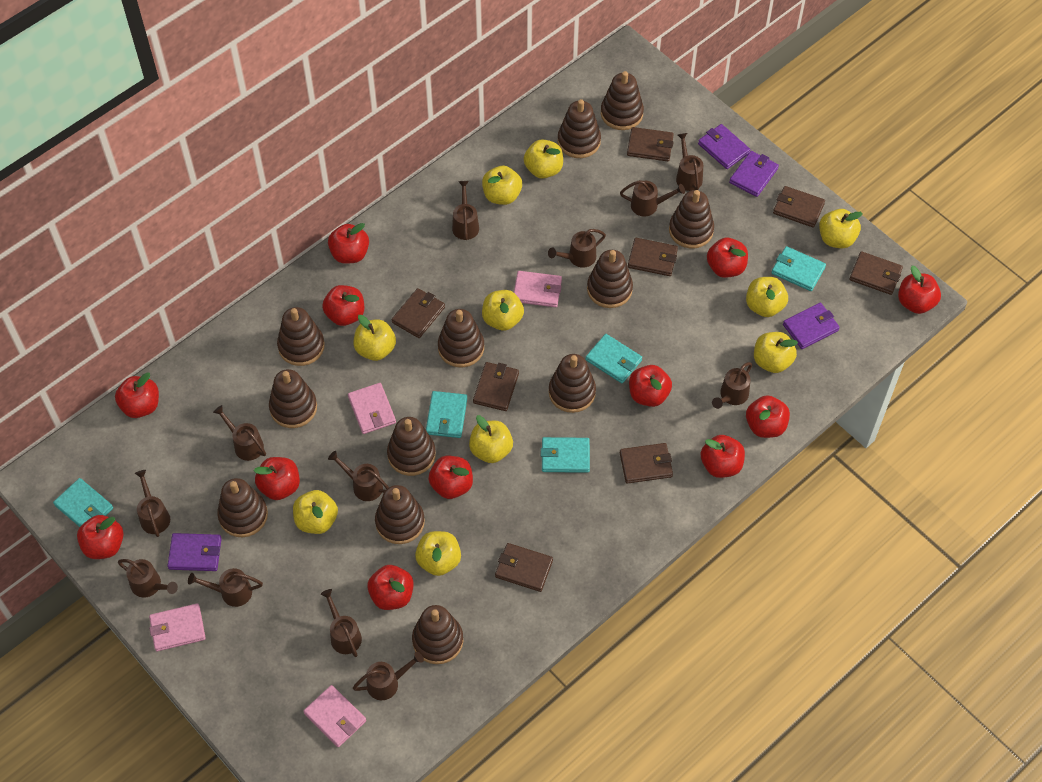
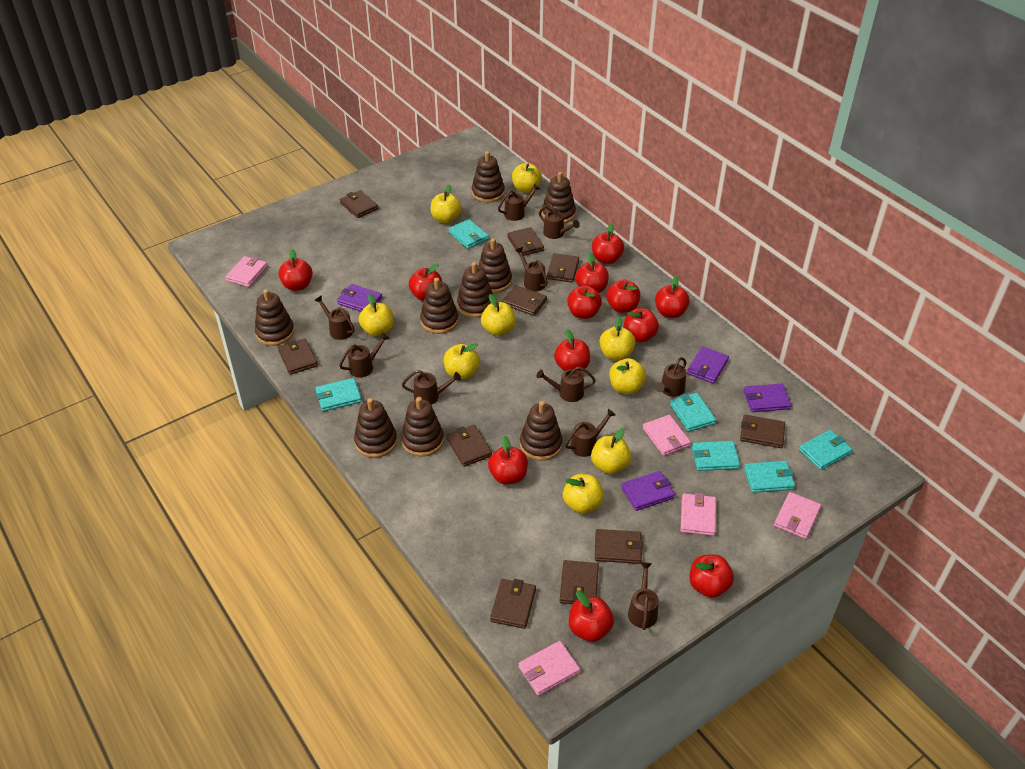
brown stacking toy: [217,478,268,537] [269,369,317,428] [277,307,325,366] [375,485,425,544] [387,417,436,476] [412,605,463,664] [438,309,484,367] [549,354,596,413] [558,99,601,158] [587,250,633,308] [601,71,644,130] [669,190,714,248] = 12 -> [255,289,294,346] [354,398,397,458] [401,397,444,457] [420,278,458,334] [457,262,493,318] [472,151,505,203] [478,238,512,293] [520,401,563,461] [542,172,576,223] = 9
brown wallet: [392,288,445,338] [473,362,519,411] [495,543,553,592] [620,443,673,484] [627,127,674,161] [628,238,678,276] [773,186,825,228] [850,251,903,295] = 8 -> [278,338,318,375] [340,190,378,218] [446,425,492,467] [490,579,536,629] [502,285,547,316] [507,227,544,256] [547,253,579,283] [560,560,599,604] [595,529,643,564] [740,415,785,448] = 10
brown watering can: [118,559,178,598] [135,470,170,537] [188,568,263,607] [213,405,266,461] [321,589,362,657] [328,451,389,501] [353,652,424,700] [452,181,479,240] [548,229,606,268] [620,180,685,216] [676,133,703,191] [712,362,752,409] = 12 -> [314,295,355,340] [339,333,390,378] [402,370,461,405] [498,184,540,221] [515,247,548,291] [536,366,596,402] [539,204,580,239] [565,409,616,457] [628,562,659,630] [655,357,686,397] = 10
pink wallet: [149,603,205,651] [303,685,366,747] [348,383,396,434] [514,271,562,307] = 4 -> [226,256,268,287] [518,641,580,696] [643,415,691,456] [680,493,716,536] [774,492,821,539] = 5
turquoise wallet: [53,478,113,527] [426,391,467,438] [541,437,590,473] [585,334,642,383] [771,246,826,291] = 5 -> [315,378,362,412] [448,219,489,249] [670,393,716,432] [692,441,740,471] [744,461,795,493] [799,430,853,470] = 6
yellow apple: [293,490,338,534] [353,315,396,361] [415,531,461,576] [469,415,513,463] [482,166,522,205] [482,290,524,331] [524,139,563,178] [746,277,788,317] [754,332,798,373] [819,209,863,249] = 10 -> [359,294,394,336] [431,185,462,223] [444,343,480,379] [481,294,516,336] [512,163,542,193] [563,474,604,514] [591,428,631,474] [599,317,636,361] [609,358,646,394] = 9

